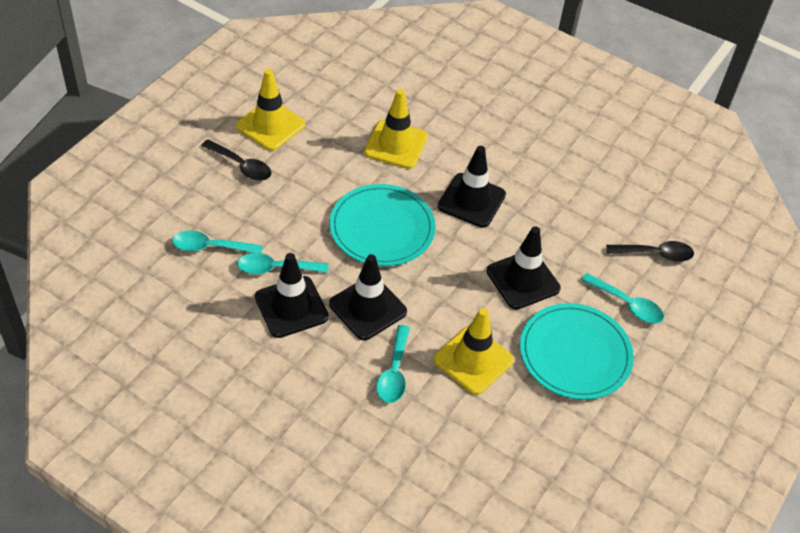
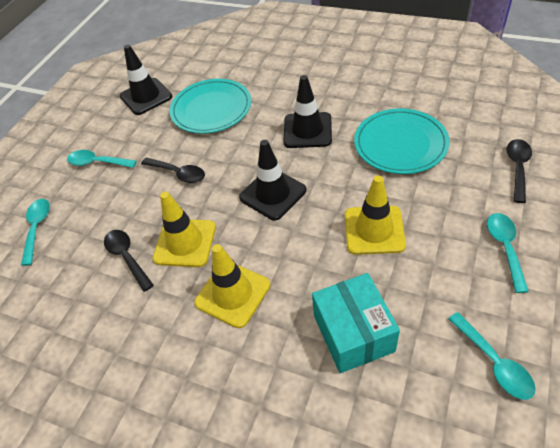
black spoon: [201,139,271,181] [606,241,694,262] = 2 -> [104,230,154,292] [141,158,205,183] [506,139,532,203] = 3
black traffic cone: [255,253,329,338] [329,254,407,340] [438,146,506,228] [487,226,561,310] = 4 -> [120,45,172,115] [239,140,307,220] [283,75,332,148] = 3
turquoise box: none = 0 -> [312,273,400,373] = 1

